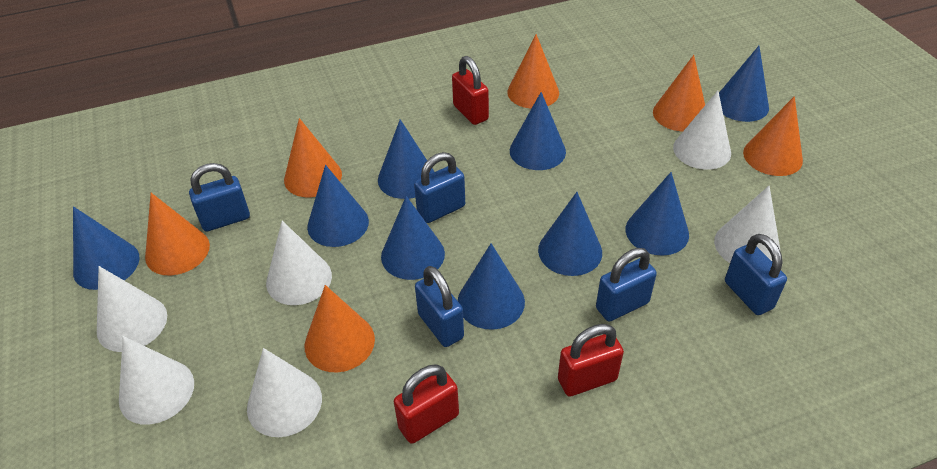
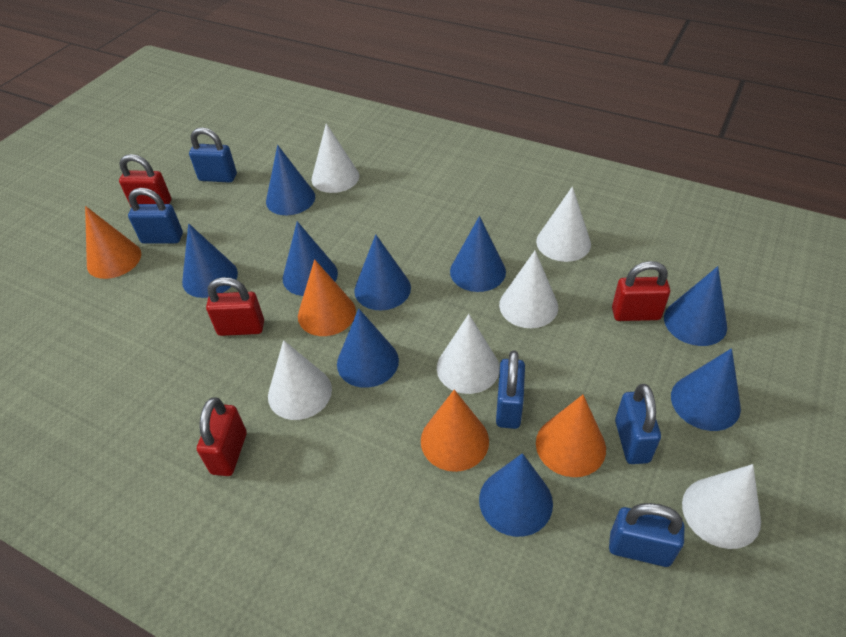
orange cone: [145,193,210,275] [284,118,342,197] [305,285,375,372] [507,34,559,109] [653,55,705,131] [743,96,803,176] = 6 -> [85,206,141,279] [298,259,356,336] [421,390,489,472] [536,395,606,477] = 4
red padlock: [394,364,459,444] [452,56,489,125] [558,324,624,397] = 3 -> [119,154,171,206] [197,397,247,476] [206,277,264,336] [612,261,670,321] = 4

